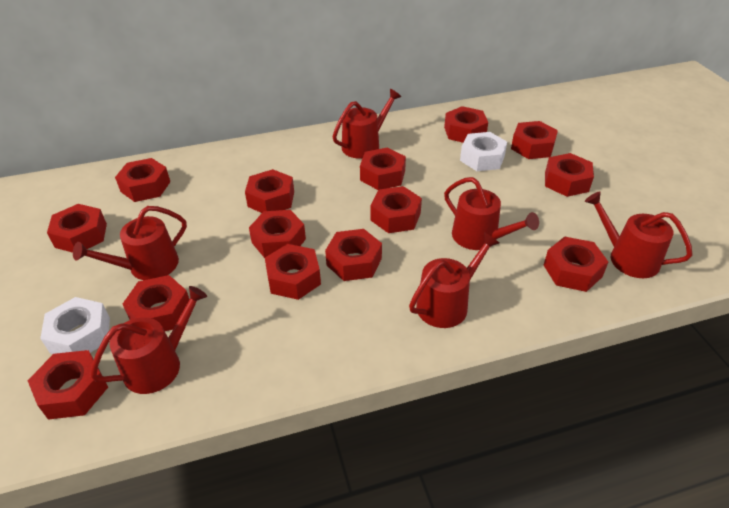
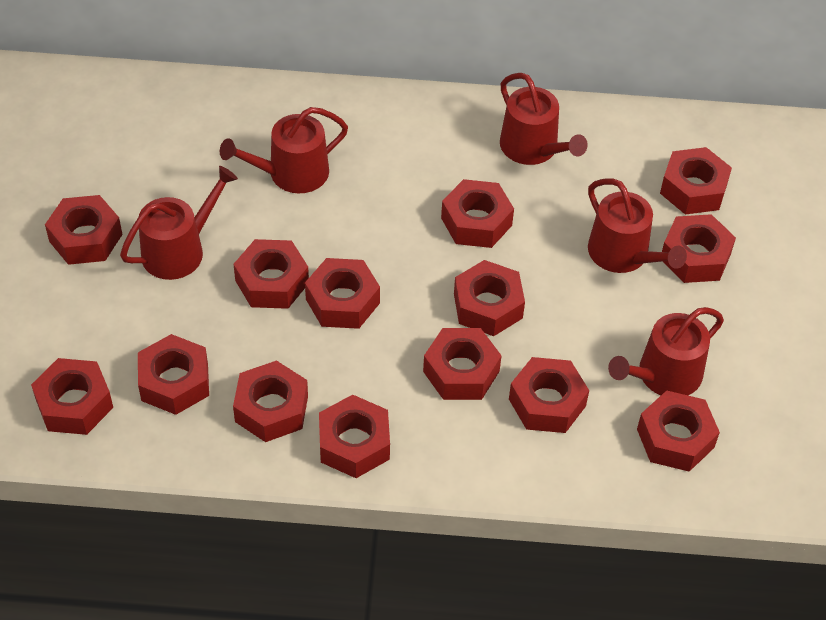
red watering can: [73,206,187,280] [90,286,207,394] [332,89,401,159] [409,233,499,328] [444,177,539,250] [585,191,693,278] = 6 -> [120,166,238,280] [220,107,348,194] [500,73,588,165] [588,178,687,273] [608,307,724,395] = 5
white nut: [40,297,110,354] [460,132,507,171] = 2 -> none = 0

